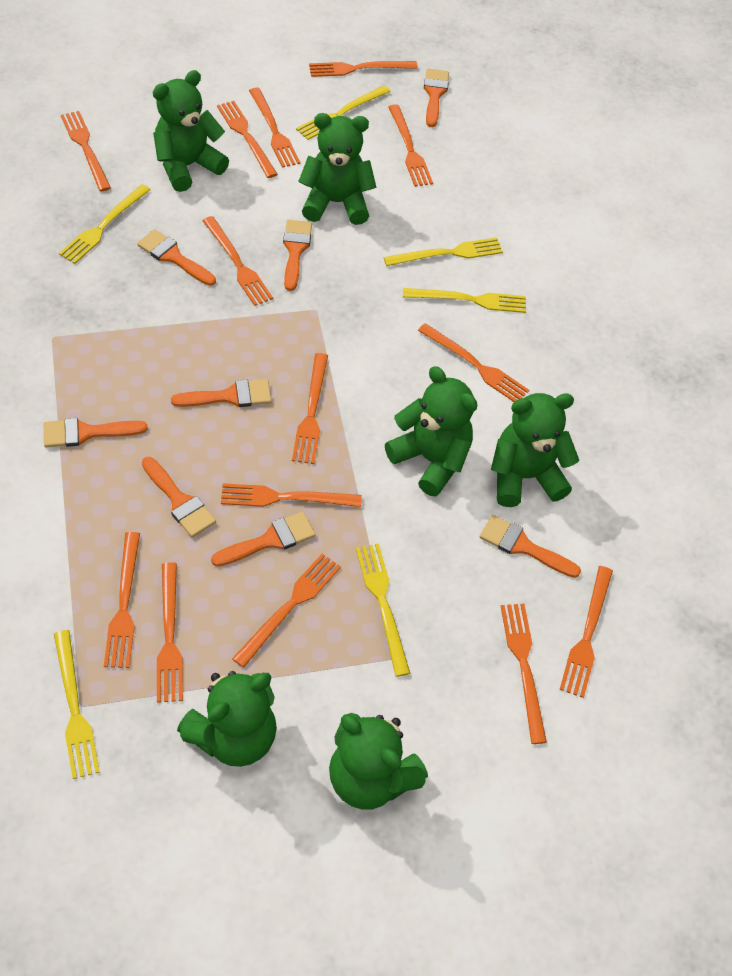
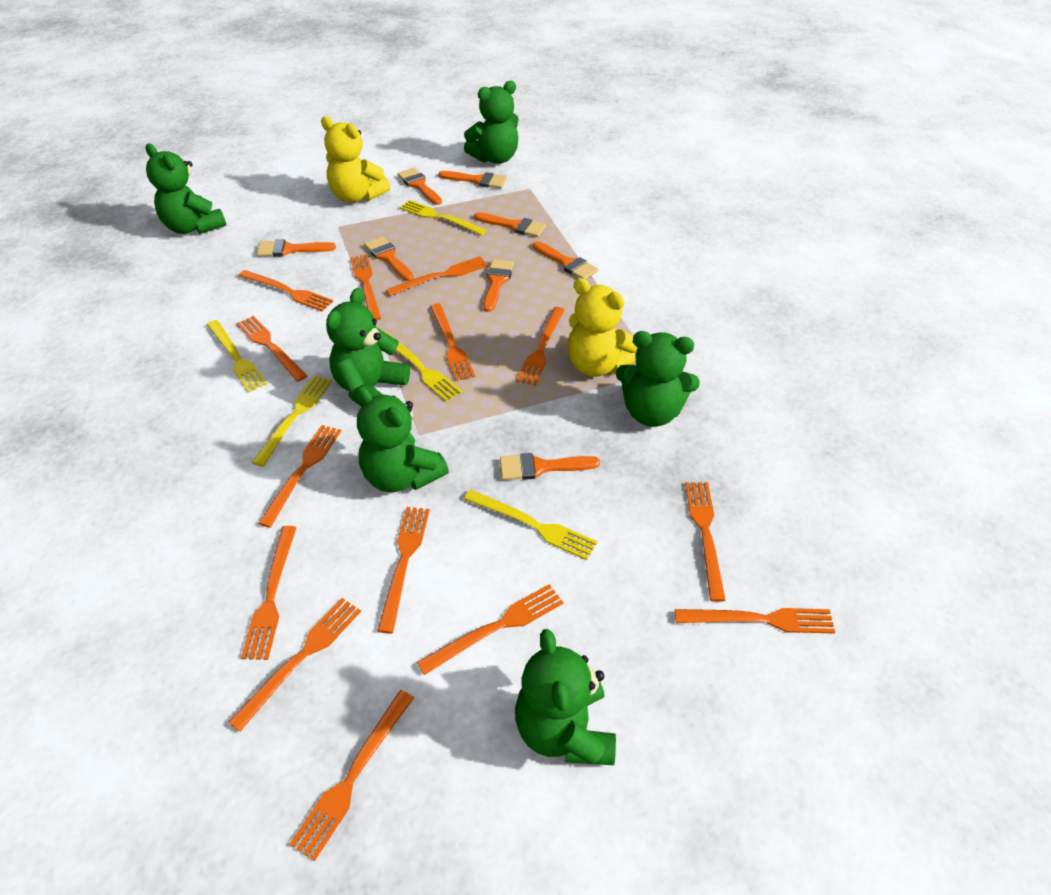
yellow fork: [54,630,100,779] [59,184,151,264] [296,85,391,140] [356,544,410,677] [384,238,503,266] [403,288,526,313] = 6 -> [207,320,267,392] [252,376,332,467] [385,332,462,402] [400,200,487,235] [464,490,597,560] = 5
yellow teddy bear: none = 0 -> [321,117,390,203] [567,278,637,377] = 2

